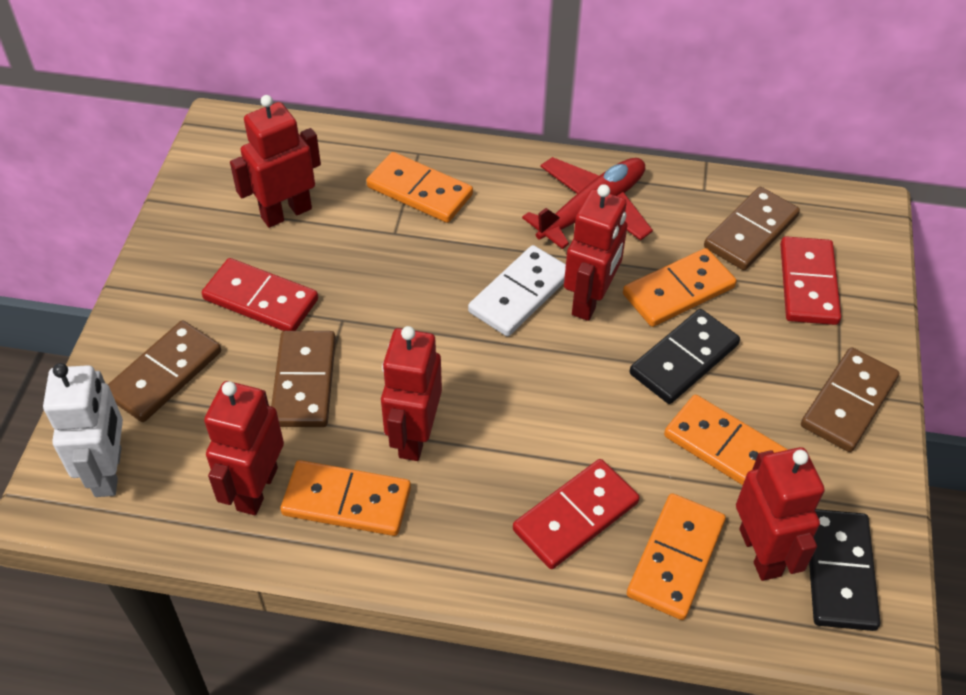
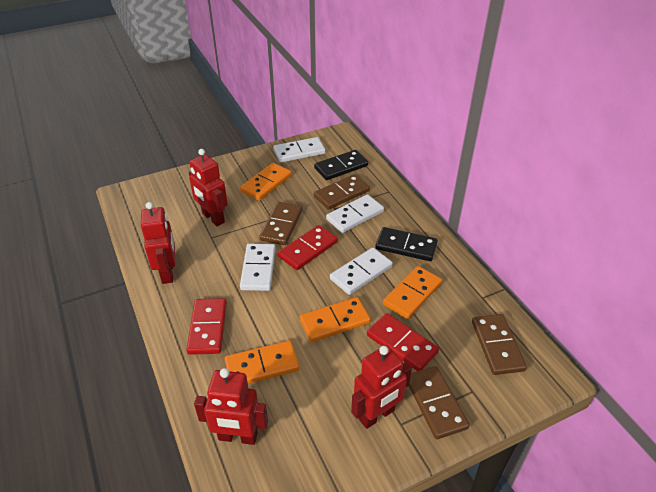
orange domino: [280,460,411,536] [366,152,473,223] [623,248,737,327] [627,494,726,620] [664,395,788,485] = 5 -> [225,340,299,384] [240,163,292,201] [299,297,371,342] [383,266,442,319] = 4
red plane: [522,157,653,249] = 1 -> none = 0
red robot: [204,381,284,515] [230,95,321,228] [381,326,442,461] [564,184,628,321] [736,447,824,581] = 5 -> [141,202,175,284] [189,149,228,226] [194,368,268,445] [351,345,412,429] = 4
white domino: [468,245,566,337] = 1 -> [240,244,276,291] [273,137,325,163] [326,194,384,233] [330,248,393,295] = 4
white robot: [43,363,123,497] = 1 -> none = 0

